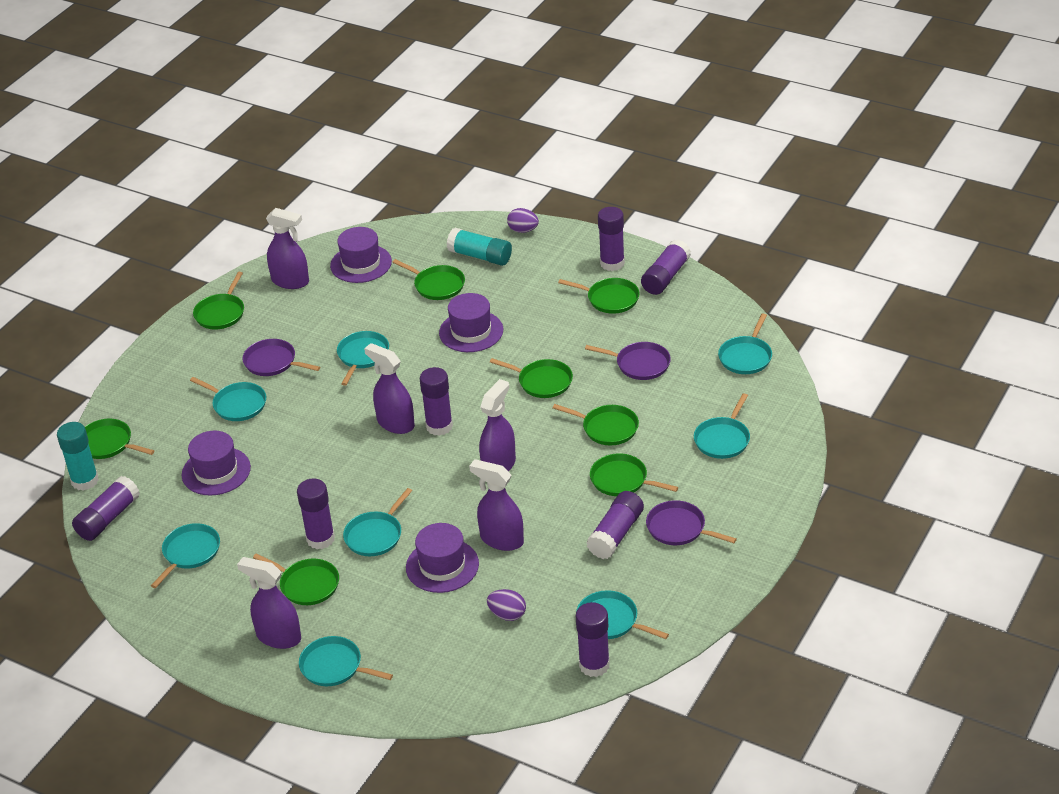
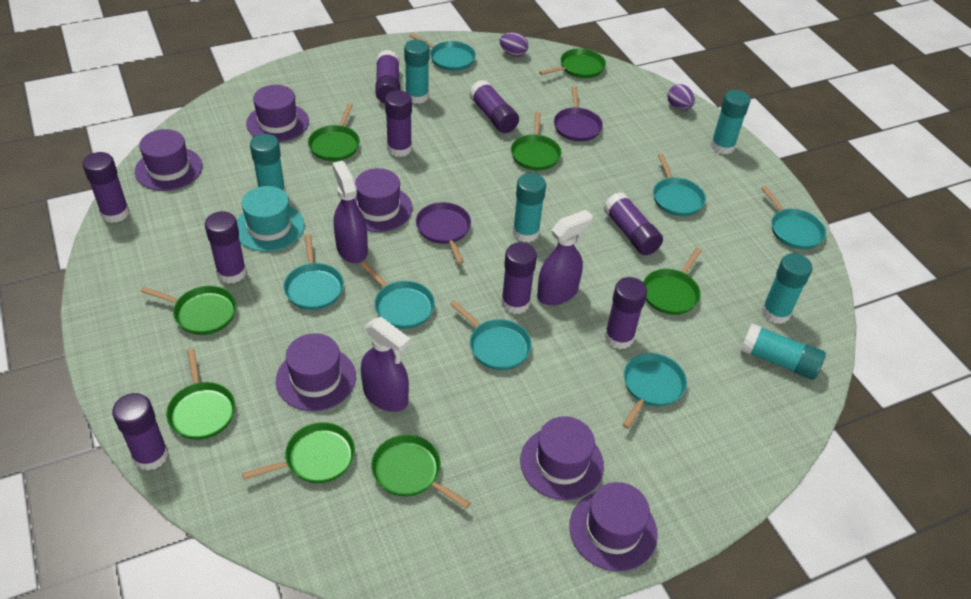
purple glue stick: [72,476,140,541] [297,478,335,549] [420,367,453,436] [576,602,610,677] [586,491,644,559] [598,207,625,271] [641,239,691,295] = 7 -> [83,152,130,223] [112,393,168,471] [205,211,246,284] [375,50,400,103] [385,90,412,157] [469,80,519,133] [501,242,537,314] [603,192,663,255] [604,277,647,349] = 9
purple hat: [182,430,251,496] [330,227,392,283] [406,523,479,593] [439,293,503,352] = 4 -> [135,129,202,191] [246,85,309,142] [276,333,356,411] [354,168,413,232] [520,416,604,500] [569,482,658,572] = 6
purple pan: [243,339,320,376] [585,342,671,380] [646,500,737,545] = 3 -> [416,202,471,264] [554,86,603,142] = 2
purple spray bottle: [237,557,301,649] [266,208,309,289] [364,343,415,434] [469,459,524,551] [479,379,516,472] = 5 -> [332,161,368,263] [361,317,410,412] [537,210,593,305] = 3
turquoise glue stick: [57,422,99,491] [446,228,512,266] = 2 -> [250,134,286,193] [404,40,429,104] [513,173,546,242] [710,90,750,154] [740,323,826,380] [761,253,812,324] = 6
turquoise hat: none = 0 -> [237,186,305,252] = 1
turquoise pan: [151,523,220,588] [190,377,266,421] [299,636,393,686] [337,331,389,386] [343,488,412,556] [576,590,669,639] [694,393,750,459] [718,314,772,374] = 8 -> [284,234,344,310] [360,261,435,329] [409,33,476,71] [450,300,532,370] [622,353,687,429] [653,154,706,216] [761,186,826,249] = 7

